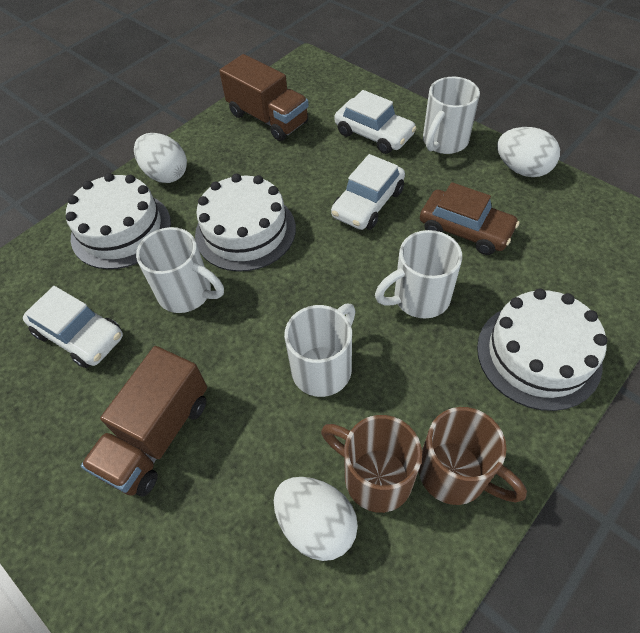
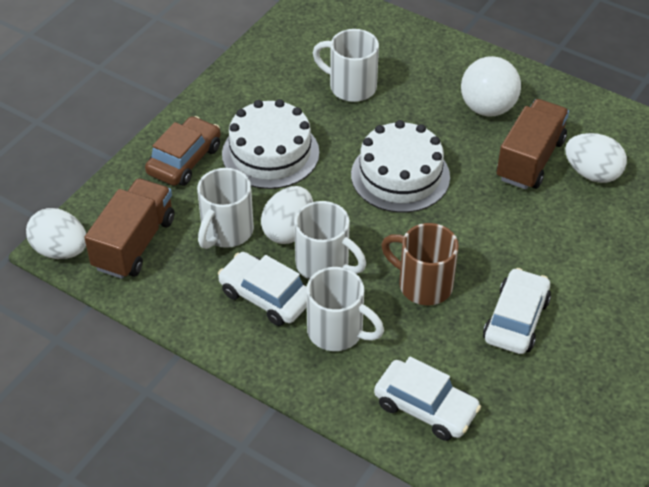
brown mug: [321,415,422,513] [419,407,527,505] = 2 -> [381,223,459,305] = 1
white ball: none = 0 -> [461,56,521,117] = 1
white cake: [66,173,171,269] [195,174,296,272] [477,289,608,411] = 3 -> [222,99,319,189] [351,120,450,213] = 2

